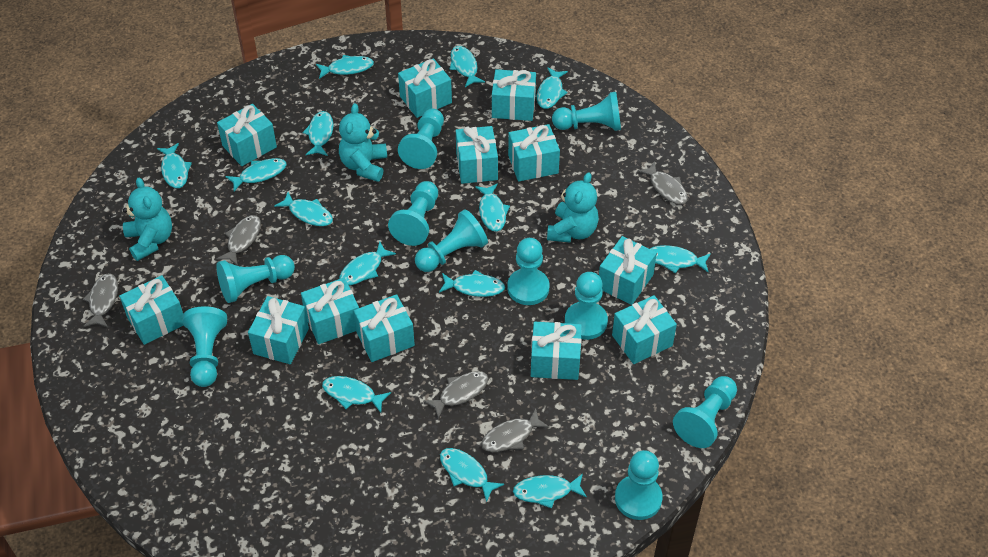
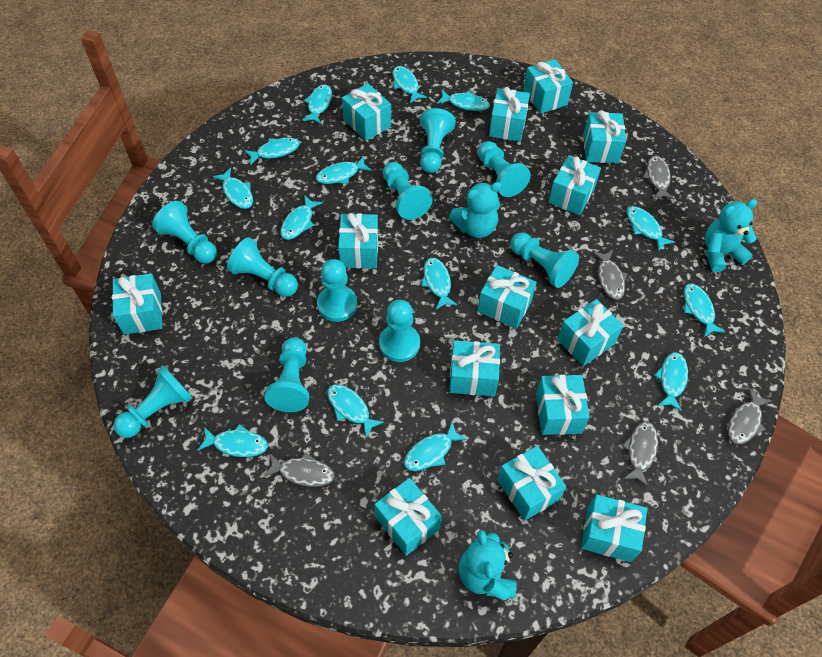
turquoise gift: [119,275,184,345] [217,104,277,166] [248,296,309,364] [301,278,359,344] [354,294,415,362] [398,58,452,118] [456,126,498,184] [492,69,536,121] [508,124,560,182] [531,322,582,380] [599,236,657,305] [612,295,677,364] = 12 -> [112,273,162,335] [338,213,378,268] [342,83,391,141] [375,478,442,556] [449,340,500,396] [478,265,537,329] [489,87,530,142] [498,446,566,521] [523,59,573,114] [536,375,590,435] [548,155,601,216] [557,299,623,366] [581,494,647,562] [583,110,626,163] = 14

